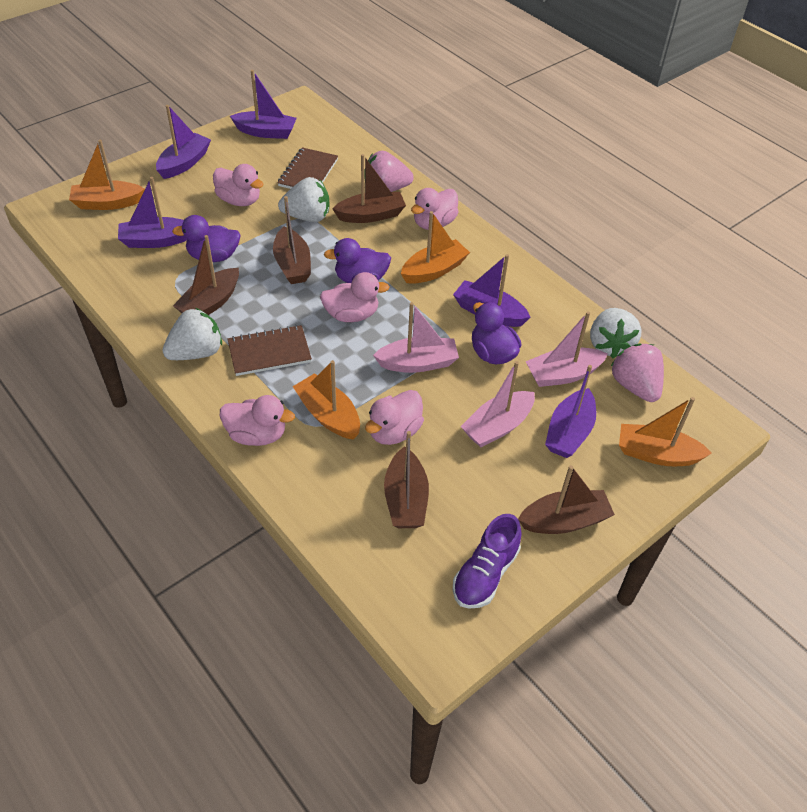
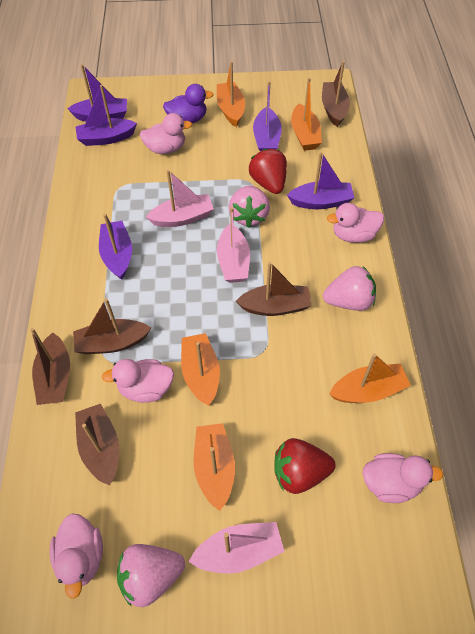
brown notebook: [227,325,312,376] [277,147,338,189] = 2 -> none = 0
orange boat: [69,140,145,210] [292,360,360,440] [401,211,470,284] [619,397,712,466] = 4 -> [181,333,220,406] [194,423,235,511] [217,61,245,127] [291,77,322,151] [329,353,411,403] = 5
pink strawberry: [364,151,414,192] [611,343,664,402] = 2 -> [117,544,185,607] [229,185,270,228] [323,266,376,311] = 3
purple duck: [172,215,241,262] [324,238,391,283] [472,302,521,365] = 3 -> [163,84,213,123] = 1
purple shoe: [453,514,522,609] = 1 -> none = 0
red strawberry: none = 0 -> [249,149,287,194] [274,438,336,494] = 2
white strawberry: [162,308,222,360] [278,177,330,222] [590,308,642,358] = 3 -> none = 0

